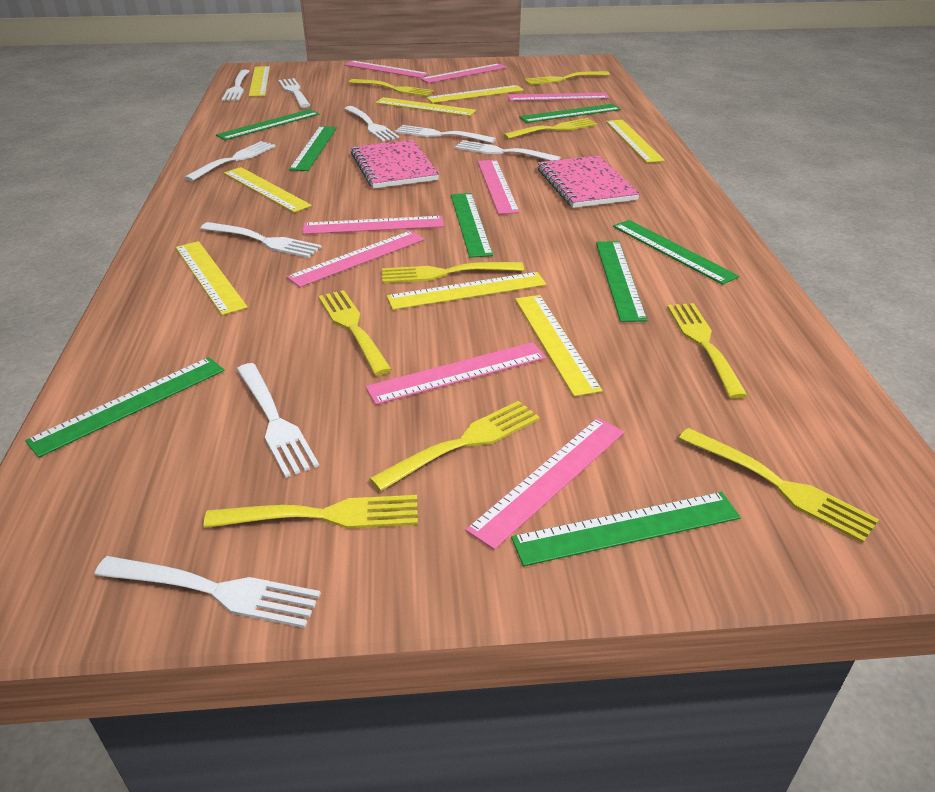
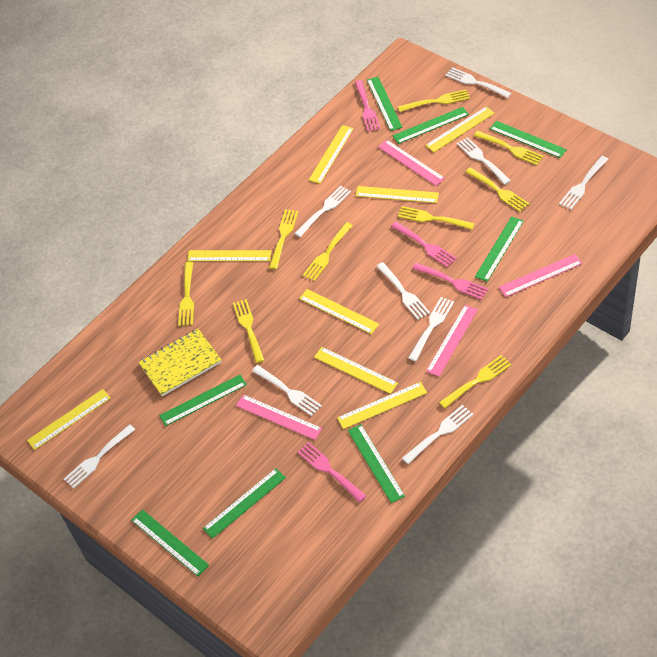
pink fork: none = 0 -> [297,442,366,502] [355,80,381,132] [391,222,457,267] [412,263,488,300] = 4
pink notebook: [351,140,439,189] [537,156,640,208] = 2 -> none = 0
pink ruler: [287,231,425,287] [303,216,444,234] [344,61,429,78] [365,342,546,405] [420,64,507,83] [466,418,625,550] [478,160,520,214] [508,92,609,101] = 8 -> [236,394,322,440] [378,140,445,186] [426,305,478,376] [499,254,583,297] = 4
yellow notebook: none = 0 -> [138,329,222,396] = 1

